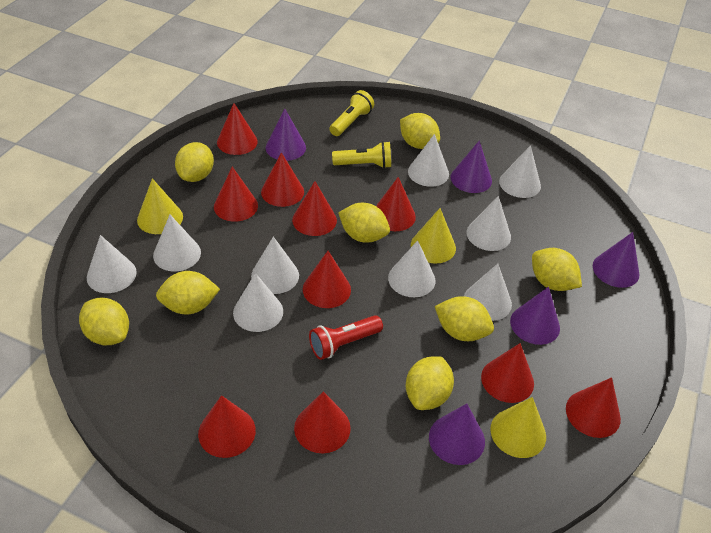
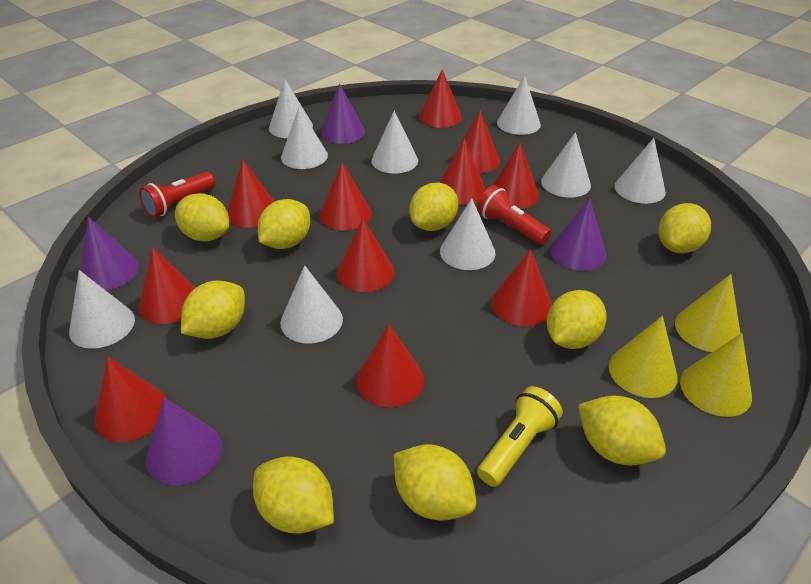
purple cone: [266,109,306,161] [429,404,485,465] [451,140,492,193] [510,287,560,345] [593,232,639,288] = 5 -> [80,217,139,290] [146,397,222,485] [321,84,365,144] [550,199,606,271] = 4
red cone: [198,395,256,458] [214,167,258,222] [217,103,258,155] [261,152,304,207] [292,181,337,236] [294,391,351,453] [303,251,351,308] [376,177,416,231] [481,343,534,403] [566,377,621,438] = 10 -> [94,357,167,442] [139,248,195,324] [227,160,274,228] [320,163,372,231] [337,219,394,292] [357,324,424,407] [419,70,462,128] [439,139,486,205] [454,110,500,173] [491,249,552,326] [492,143,539,209] = 11
red flashlight: [309,315,383,360] = 1 -> [139,172,215,218] [477,185,551,245] = 2
yellow flashlight: [330,90,374,136] [332,141,391,169] = 2 -> [477,386,563,487] = 1
yellow lemon: [79,298,129,345] [156,271,220,315] [175,142,214,182] [338,203,390,243] [400,113,440,149] [406,356,454,410] [435,296,494,341] [532,248,582,291] = 8 -> [175,193,229,241] [181,280,245,339] [253,456,334,534] [258,199,310,249] [394,444,476,521] [409,183,458,231] [547,290,607,349] [578,396,666,466] [658,203,711,253] = 9

